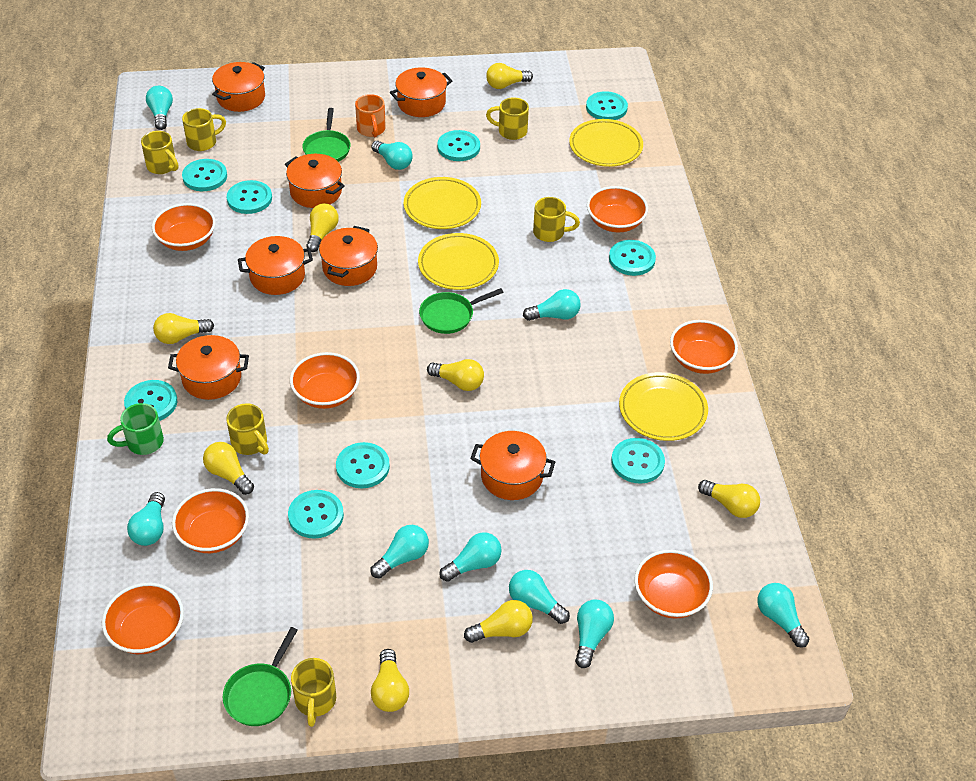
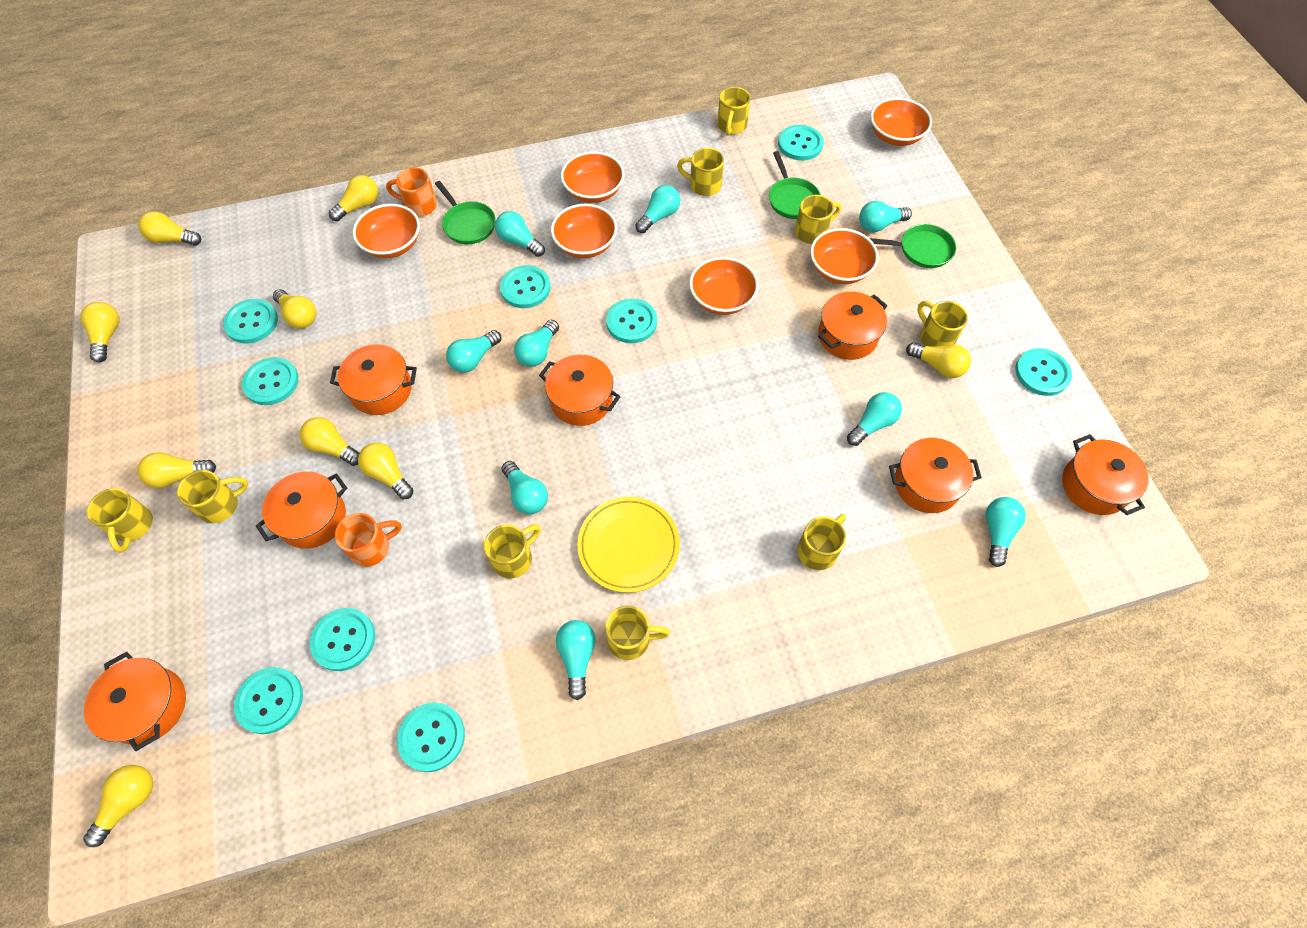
green mug: [107,403,164,455] = 1 -> none = 0
orange bowl: [102,583,184,654] [152,203,216,251] [172,488,249,553] [290,352,360,409] [587,186,648,232] [634,550,713,619] [670,320,738,374] = 7 -> [353,204,420,258] [551,204,617,258] [561,151,624,203] [689,257,759,315] [810,228,879,284] [870,98,932,146] = 6
orange mug: [355,94,386,137] = 1 -> [335,513,402,567] [386,167,437,216] = 2
yellow light bulb: [153,313,214,344] [203,442,254,495] [306,203,339,252] [371,649,409,712] [427,359,484,391] [464,600,533,643] [486,63,533,89] [698,480,760,518] = 8 -> [80,302,119,362] [83,765,153,847] [137,452,216,488] [138,211,201,246] [273,289,317,329] [300,417,360,466] [329,175,378,222] [358,442,414,499] [906,342,971,378] = 9
yellow mug: [141,131,178,174] [182,108,226,151] [226,403,269,455] [291,658,336,727] [486,97,529,140] [533,197,580,242] = 6 -> [87,488,153,553] [177,470,248,523] [484,524,541,579] [605,606,670,660] [677,148,724,196] [717,87,751,135] [795,195,841,244] [797,514,846,570] [917,301,968,347] = 9
yellow plate: [404,177,481,229] [418,233,499,290] [569,119,643,167] [619,372,708,441] = 4 -> [577,497,680,593] = 1

